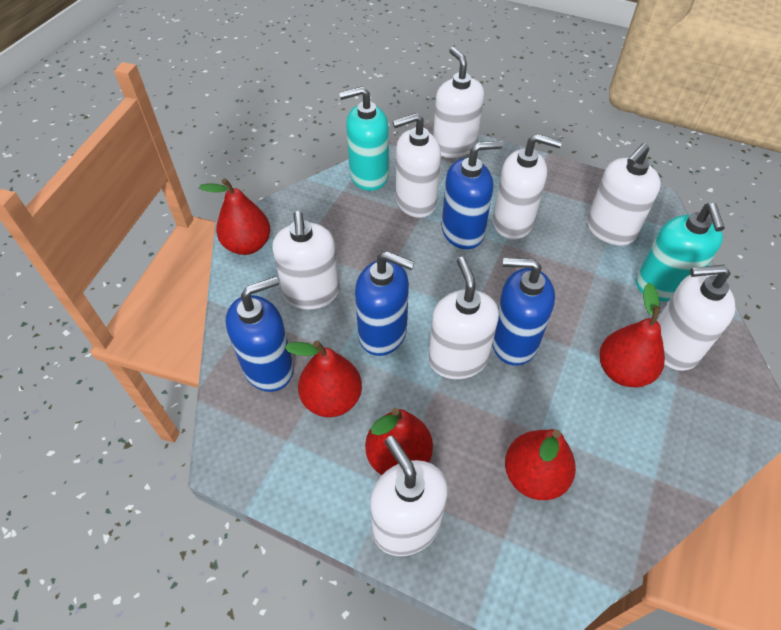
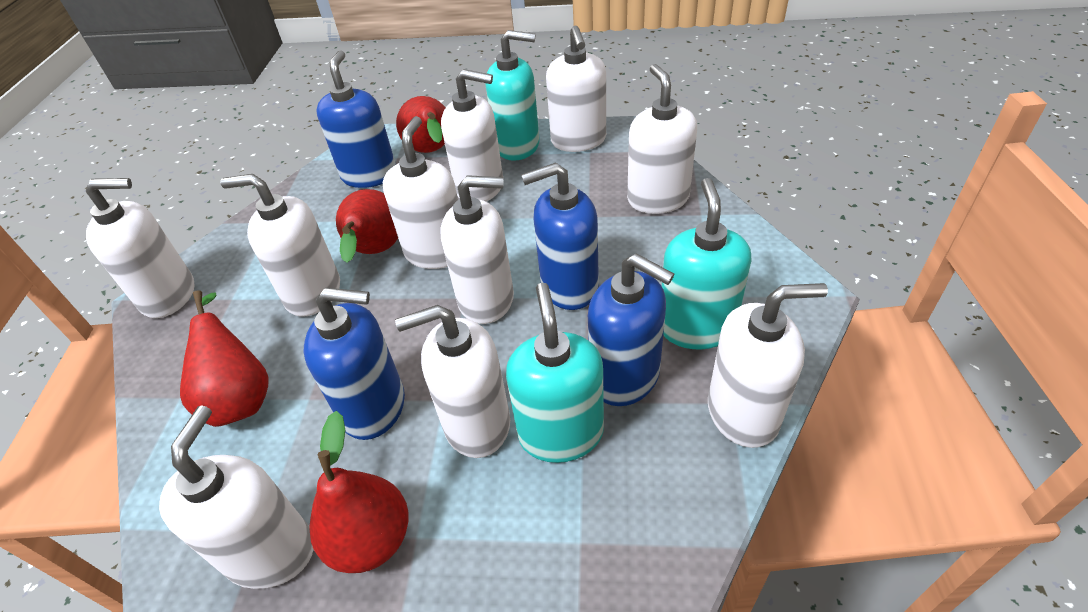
red pear: [199,178,270,255] [285,341,362,417] [365,408,433,475] [505,429,576,500] [599,283,665,387] = 5 -> [180,290,269,427] [309,411,409,573] [336,189,398,263] [396,96,445,153] = 4
turquoise soap dispenser: [339,86,389,191] [636,203,725,302] = 2 -> [485,30,539,161] [506,283,604,463] [662,178,751,349] = 3
white soap dispenser: [272,211,339,310] [370,436,448,556] [392,113,441,218] [428,257,499,379] [433,47,484,158] [493,134,562,239] [587,143,661,246] [657,265,735,371] = 8 -> [86,178,195,318] [159,405,313,589] [220,174,340,317] [383,116,458,269] [395,305,510,458] [440,175,514,324] [441,69,503,202] [546,26,606,152] [627,64,697,214] [708,283,828,448] = 10

